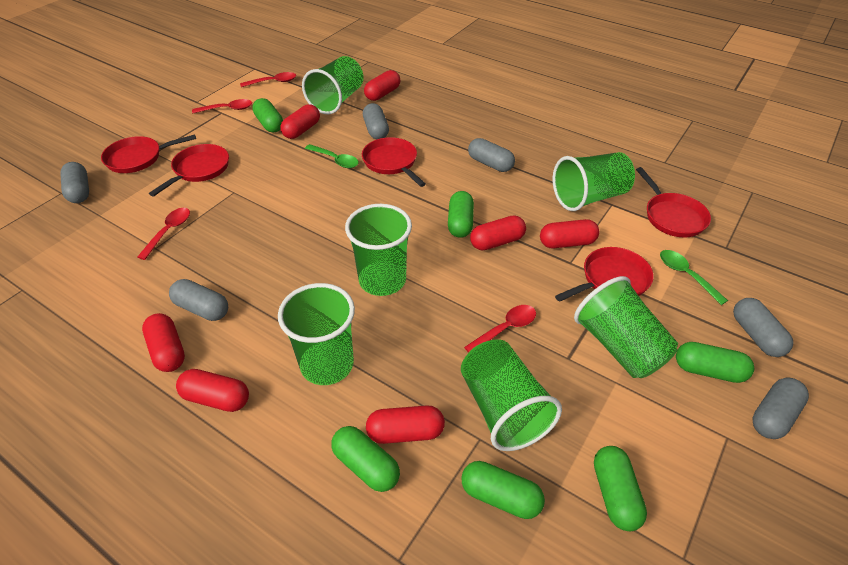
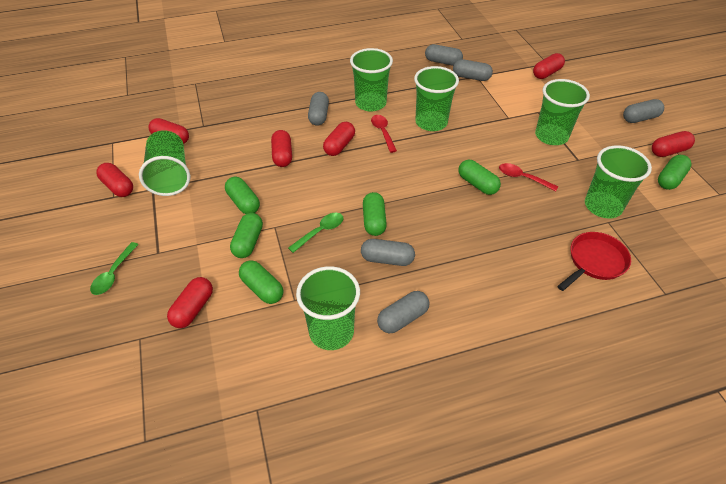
red pan: [101,134,196,173] [149,144,229,196] [362,137,426,187] [555,247,654,302] [636,167,711,238] = 5 -> [557,232,631,291] = 1
red spoon: [137,208,190,260] [192,99,252,113] [240,72,296,87] [464,305,536,353] = 4 -> [371,115,397,153] [499,163,558,191] = 2

